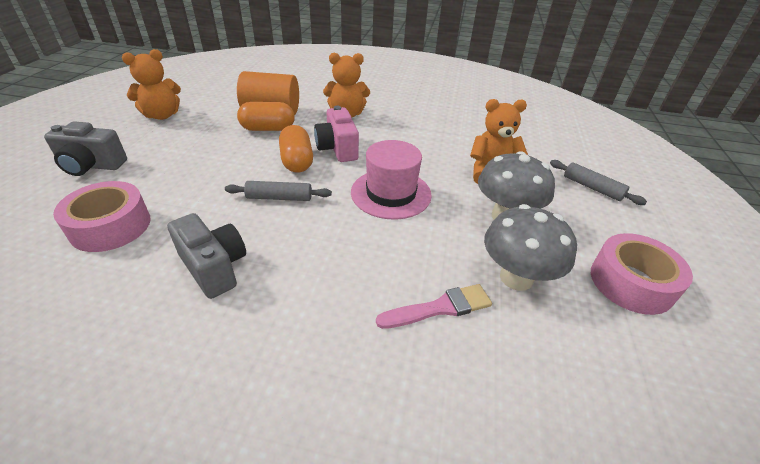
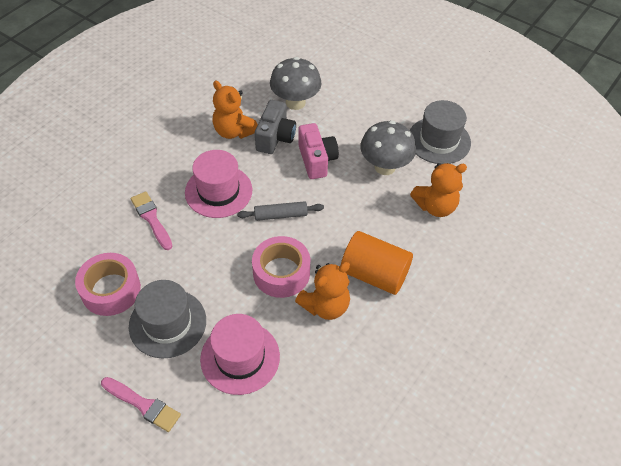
grey camera: [44,121,127,176] [167,213,246,299] = 2 -> [255,100,296,154] = 1
grey hat: none = 0 -> [129,280,206,358] [410,100,471,164] = 2
grey rolling pin: [225,181,332,201] [550,160,647,205] = 2 -> [237,201,324,221] = 1
orange capsule: [237,102,295,131] [279,125,313,173] = 2 -> none = 0
pink brush: [376,284,492,329] = 1 -> [101,377,181,432] [131,191,173,250] = 2
pink hat: [351,140,432,220] = 1 -> [185,150,252,218] [200,314,280,395] = 2

